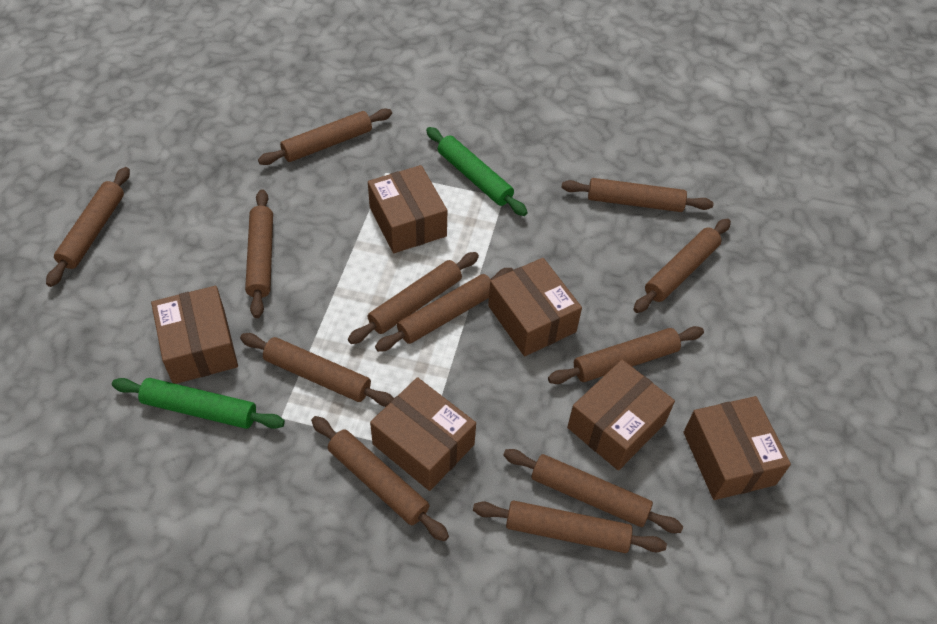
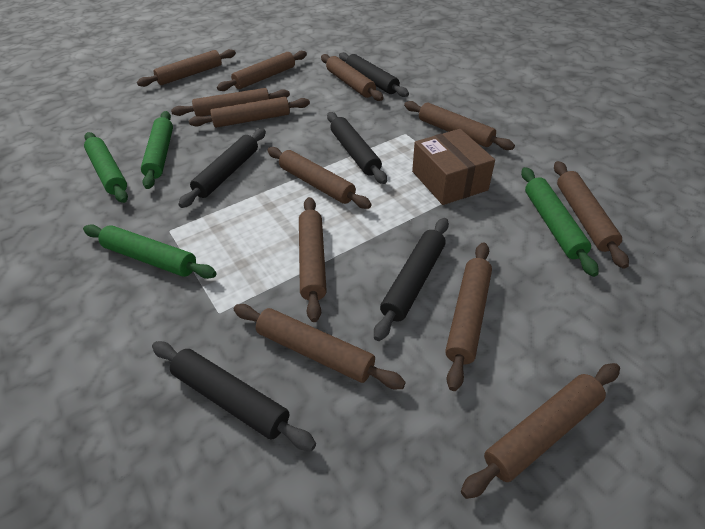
black rolling pin: none = 0 -> [152,341,316,451] [178,129,266,208] [327,112,387,184] [339,52,409,97] [374,218,449,341] = 5
brown box: [151,286,238,384] [368,165,447,253] [370,377,476,491] [488,258,582,356] [567,360,675,471] [684,396,791,500] = 6 -> [412,129,495,205] = 1
green rolling pin: [112,378,285,429] [426,127,528,216] = 2 -> [83,224,216,279] [84,132,128,203] [141,111,173,189] [521,167,599,277] = 4

